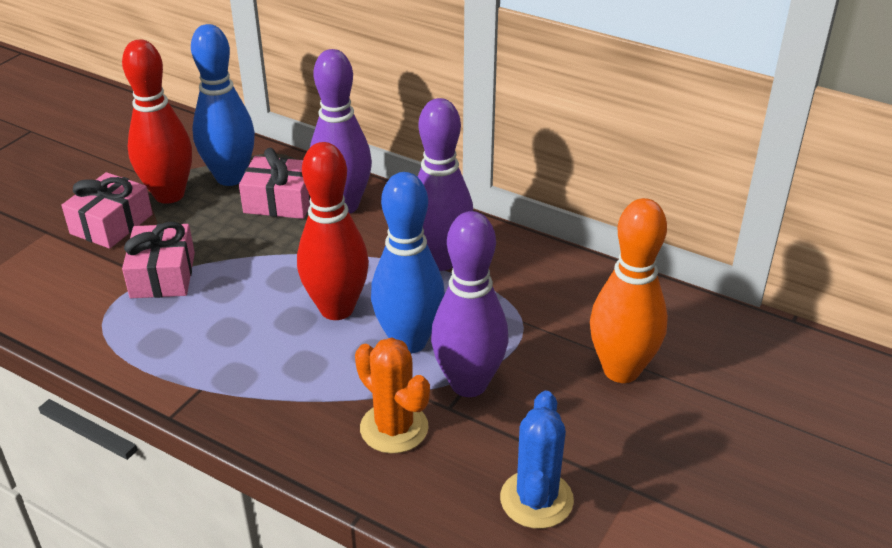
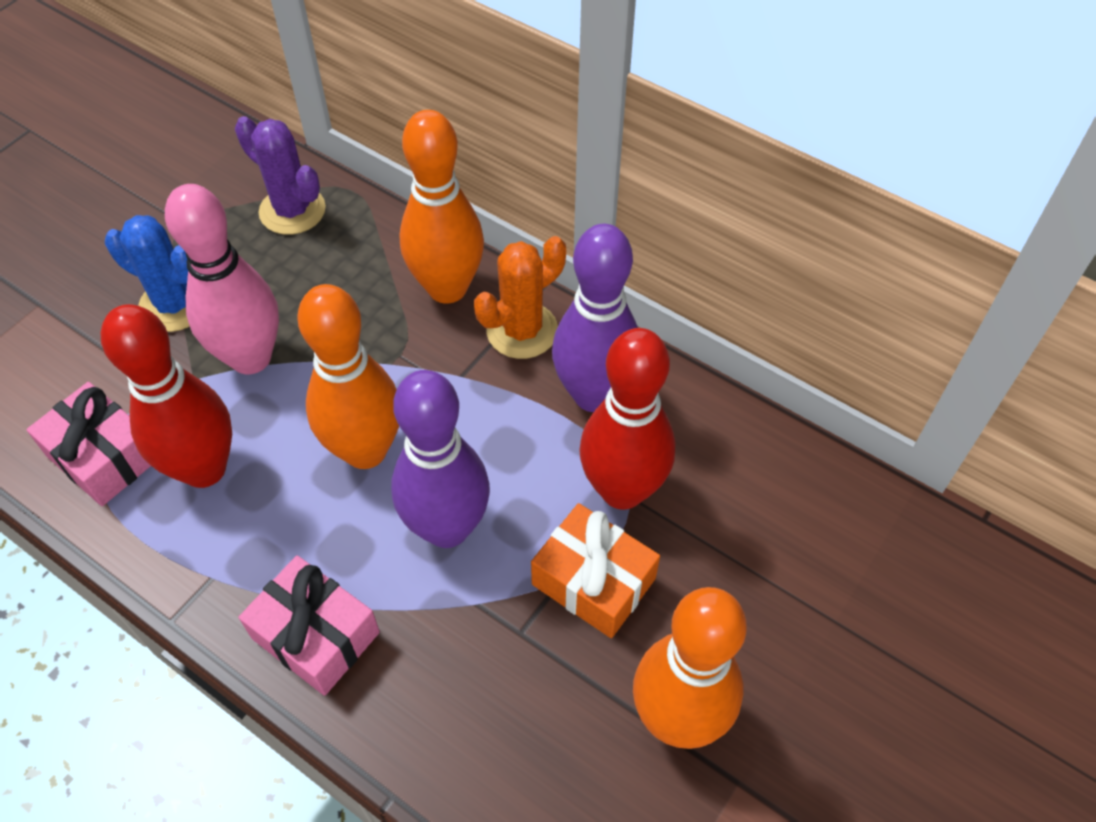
blue bowling pin: [191,24,255,186] [371,172,445,354] = 2 -> none = 0
orange bowling pin: [590,198,668,383] = 1 -> [297,284,399,469] [400,110,484,304] [633,587,747,749] = 3
orange gift: none = 0 -> [531,503,660,638] = 1
pink bowling pin: none = 0 -> [165,184,279,374] = 1
pink gift: [61,172,153,249] [122,222,195,298] [239,148,310,219] = 3 -> [26,382,151,506] [239,555,380,696] = 2
purple bowling pin: [310,49,372,214] [417,98,473,271] [431,211,509,397] = 3 -> [391,370,490,548] [552,224,638,412] = 2
purple cactus: none = 0 -> [235,116,326,235] = 1

